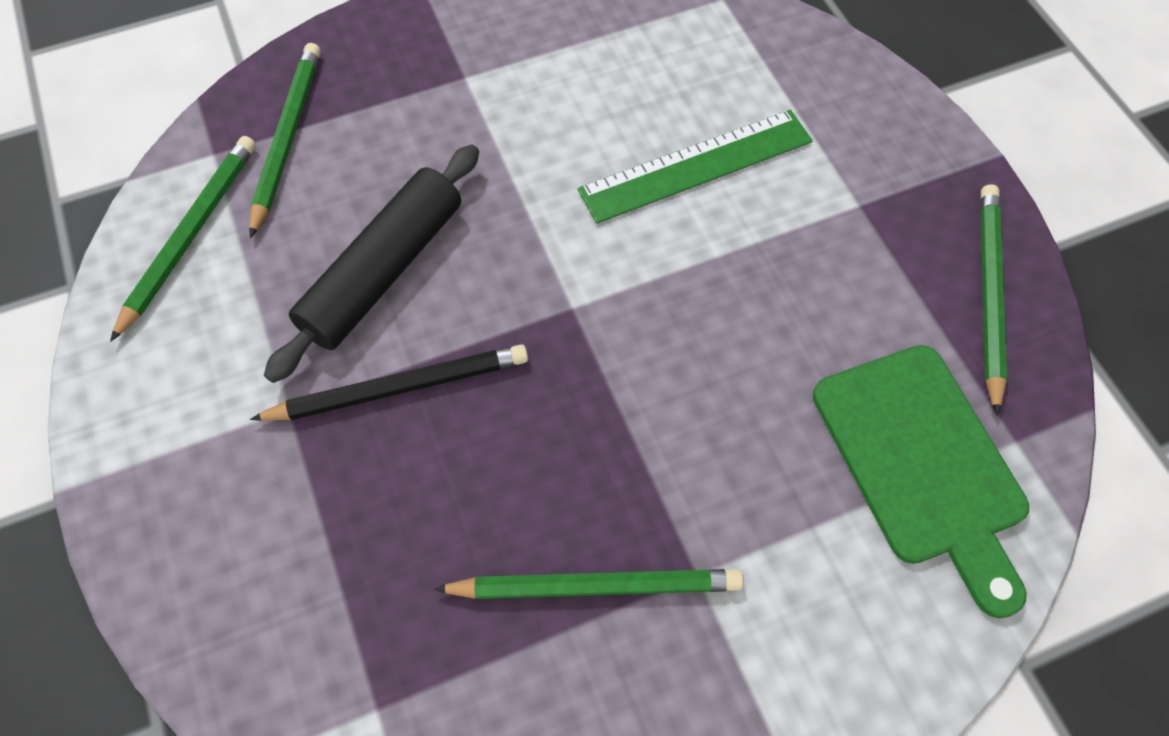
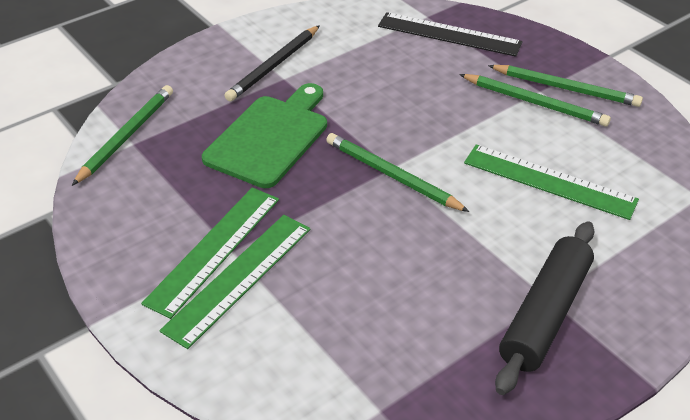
black ruler: none = 0 -> [378,12,522,57] = 1
green ruler: [578,110,813,224] = 1 -> [141,187,279,319] [159,215,311,349] [464,144,639,220] = 3

